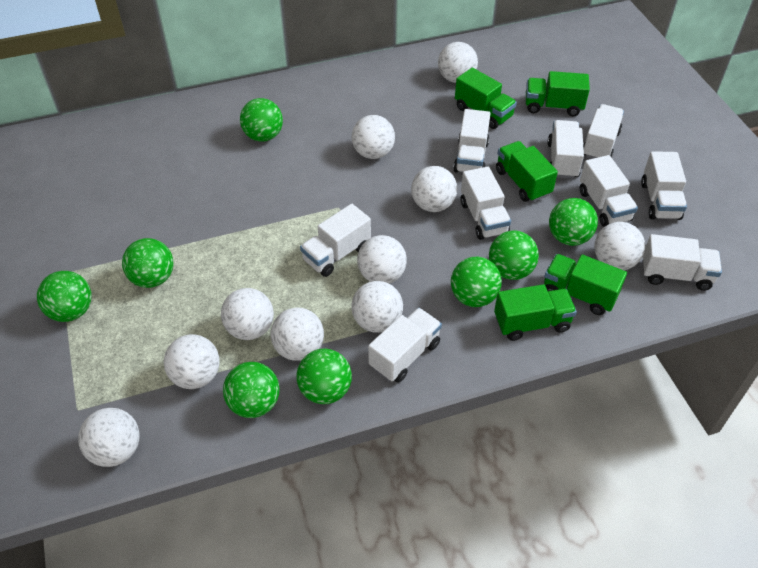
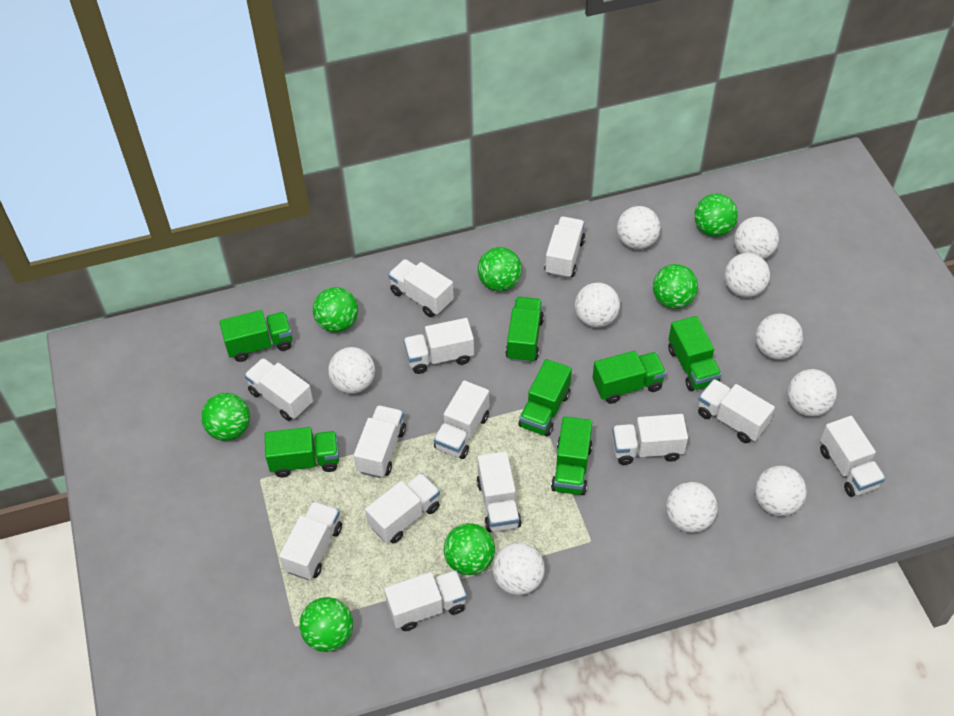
green ball: [37,271,92,322] [122,238,173,288] [223,362,280,418] [240,98,283,142] [296,349,352,404] [451,257,502,307] [489,230,539,280] [549,198,598,246] = 8 -> [201,393,250,441] [299,597,353,652] [313,287,358,332] [444,523,495,575] [478,247,522,291] [653,264,698,309] [694,193,738,237] = 7
green truck: [455,68,517,129] [494,284,577,341] [496,141,558,202] [526,71,590,116] [544,254,627,315] = 5 -> [220,310,292,362] [265,427,339,477] [505,297,544,363] [519,359,572,437] [551,416,592,495] [593,351,666,404] [668,316,722,391] = 7
white truck: [300,204,371,277] [368,308,442,382] [453,109,491,173] [461,167,511,240] [547,120,584,179] [580,155,638,227] [583,104,624,159] [641,151,687,220] [642,234,722,291] = 9 -> [244,358,313,421] [279,501,342,580] [354,405,406,478] [365,473,440,543] [384,570,467,631] [388,259,454,317] [404,318,474,374] [434,380,489,459] [477,451,522,532] [544,216,585,279] [612,414,688,465] [698,379,775,443] [820,416,885,497] = 13

